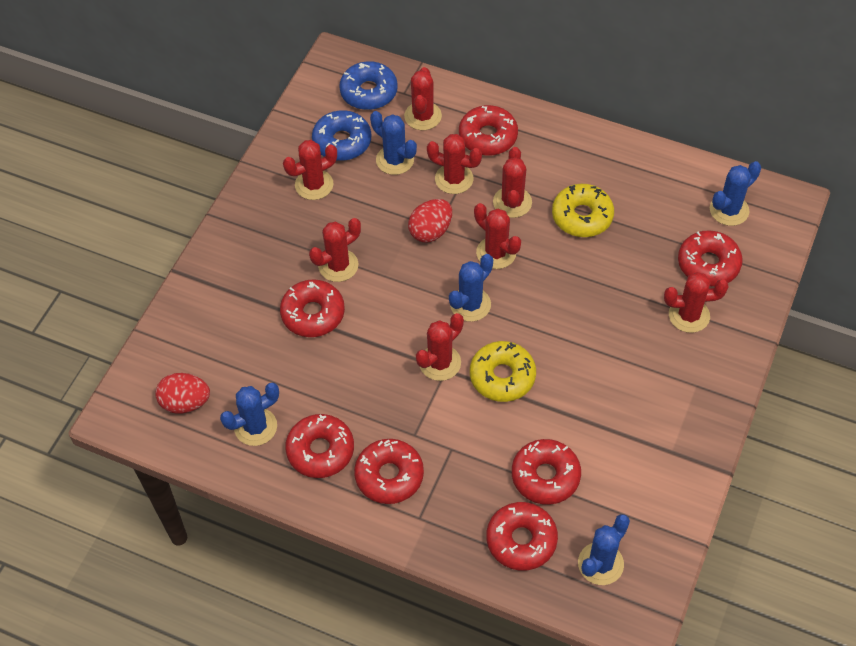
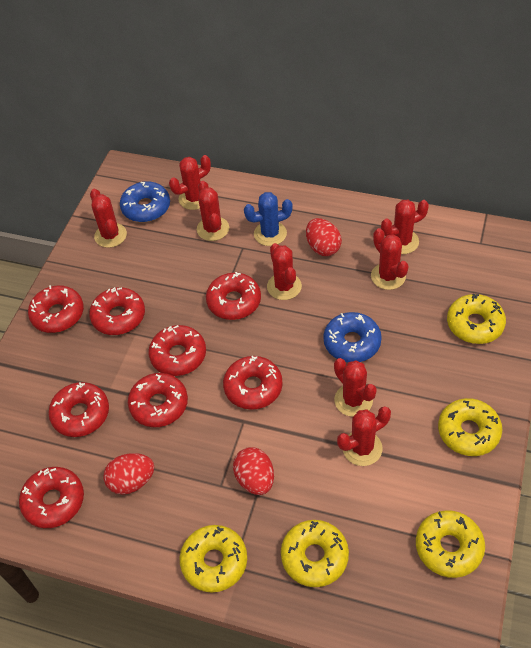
blue cactus: [220,383,279,446] [370,111,417,175] [449,254,493,322] [578,514,630,585] [710,161,761,226] = 5 -> [244,192,293,246] = 1
red donut: [280,279,345,337] [285,414,354,478] [354,439,424,504] [459,105,518,156] [486,502,558,571] [512,439,581,505] [678,230,743,286] = 7 -> [19,467,84,528] [28,285,84,333] [48,382,109,437] [89,287,145,335] [128,373,188,427] [148,325,206,376] [206,272,261,320] [223,356,283,410] = 8
red egg: [155,373,210,414] [408,199,452,243] = 2 -> [103,453,154,495] [233,447,274,495] [306,218,342,256] = 3
yellow donut: [470,341,536,402] [552,184,614,237] = 2 -> [180,525,247,592] [281,520,349,587] [416,510,485,578] [438,398,502,456] [447,294,506,344] = 5

